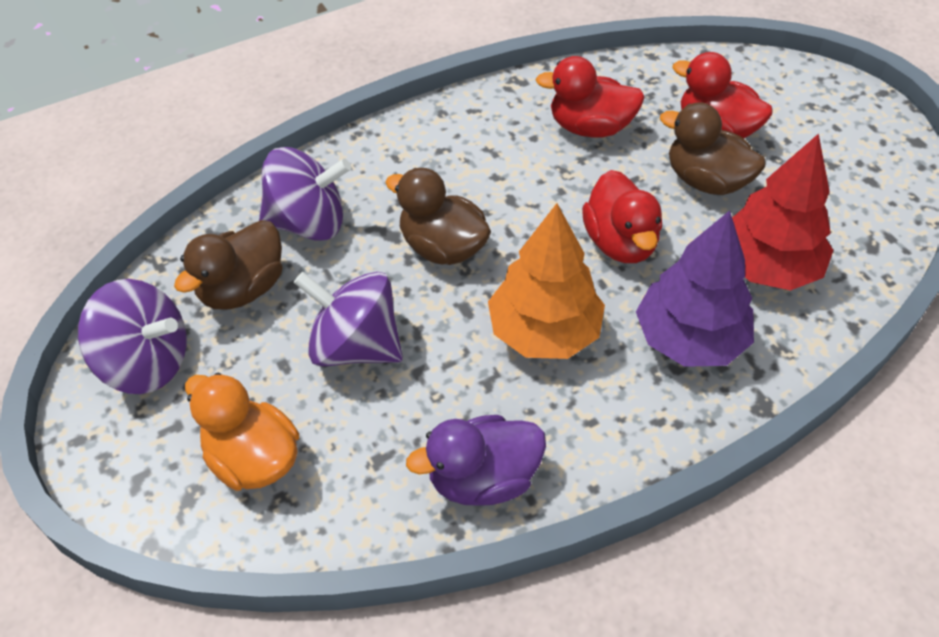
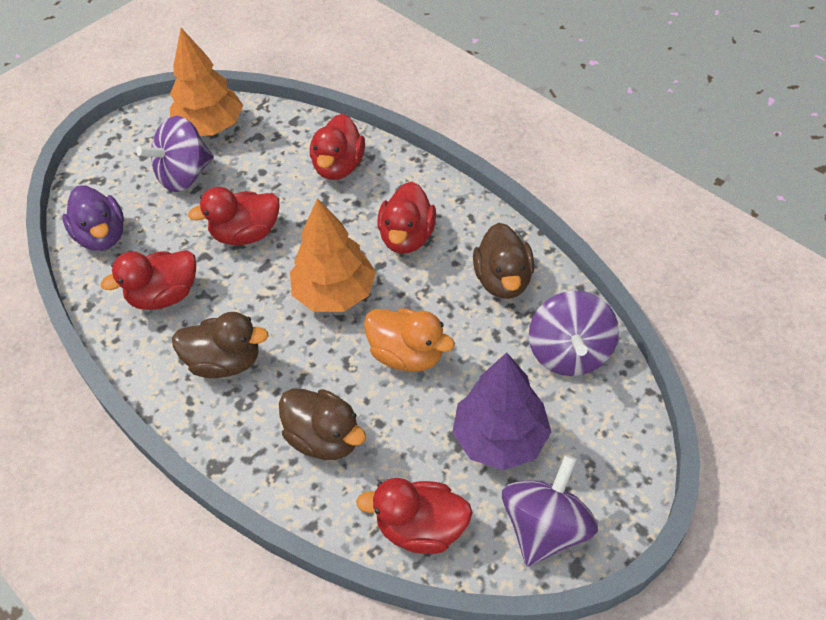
orange tree: [488,203,605,359] = 1 -> [170,28,243,136] [290,198,376,312] = 2
red duck: [535,56,645,137] [582,170,662,263] [672,52,773,138] = 3 -> [101,250,196,310] [188,187,279,245] [310,114,365,180] [356,478,473,554] [377,182,436,254] = 5
red tree: [732,133,834,291] = 1 -> none = 0

